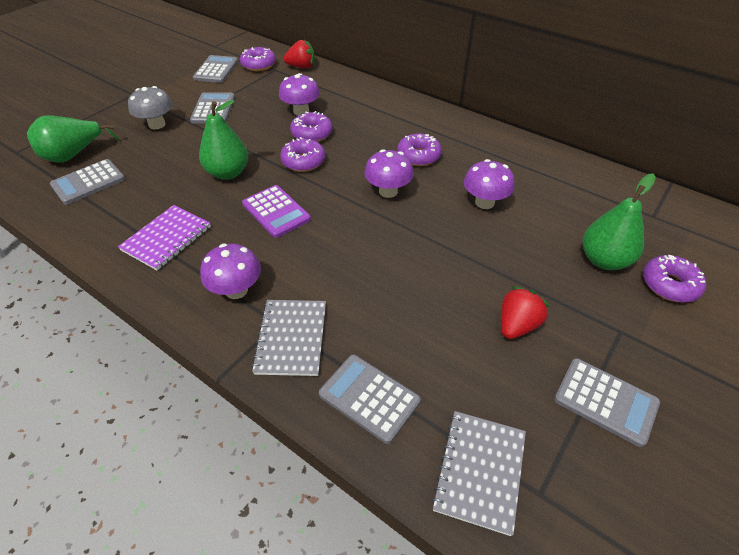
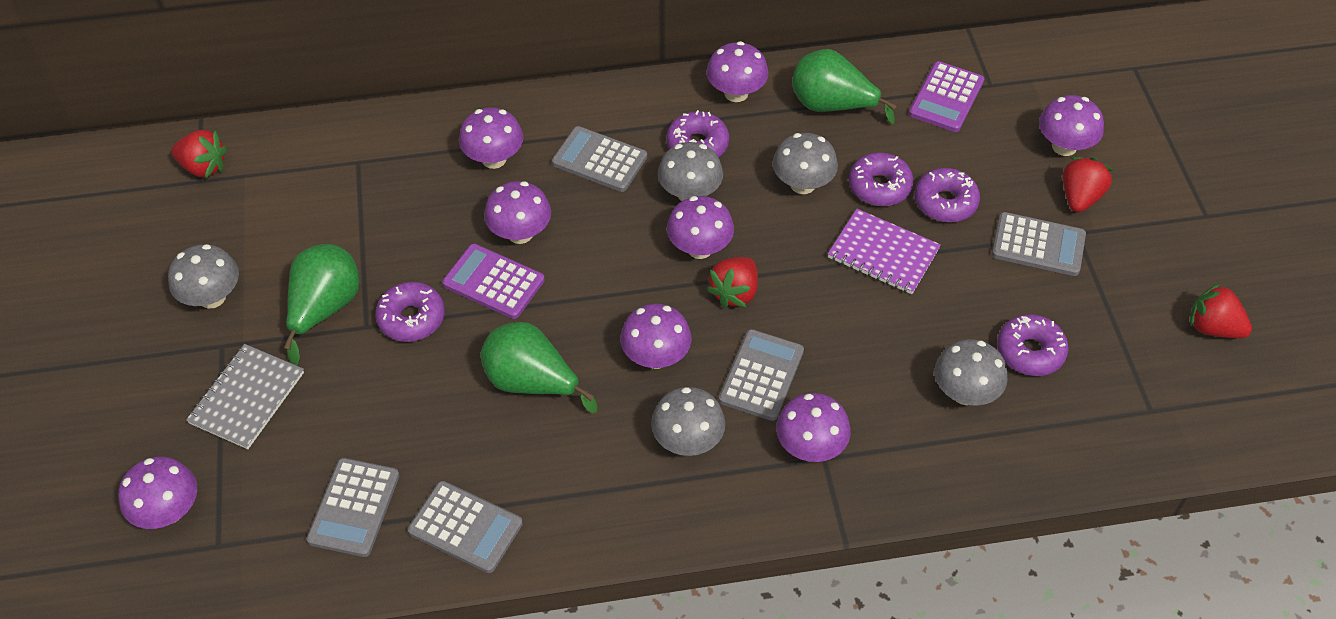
grey mushroom: [128,86,173,130] = 1 -> [168,244,239,309] [651,387,725,456] [658,142,723,201] [772,133,838,194] [935,339,1008,406] = 5
grey notebook: [251,300,326,376] [432,411,526,536] = 2 -> [186,344,304,449] = 1
purple calculator: [242,185,311,238] = 1 -> [442,244,545,319] [909,61,984,132] = 2
purple mushroom: [200,244,261,299] [279,73,320,116] [364,149,414,198] [464,159,515,209] = 4 -> [118,457,197,529] [459,108,523,169] [484,181,551,244] [620,304,692,369] [667,196,734,259] [706,41,769,102] [776,393,851,462] [1039,95,1104,156] = 8
red strawberry: [284,40,315,68] [501,286,550,339] = 2 -> [171,130,227,178] [706,257,758,308] [1063,157,1114,212] [1190,283,1252,338] = 4

